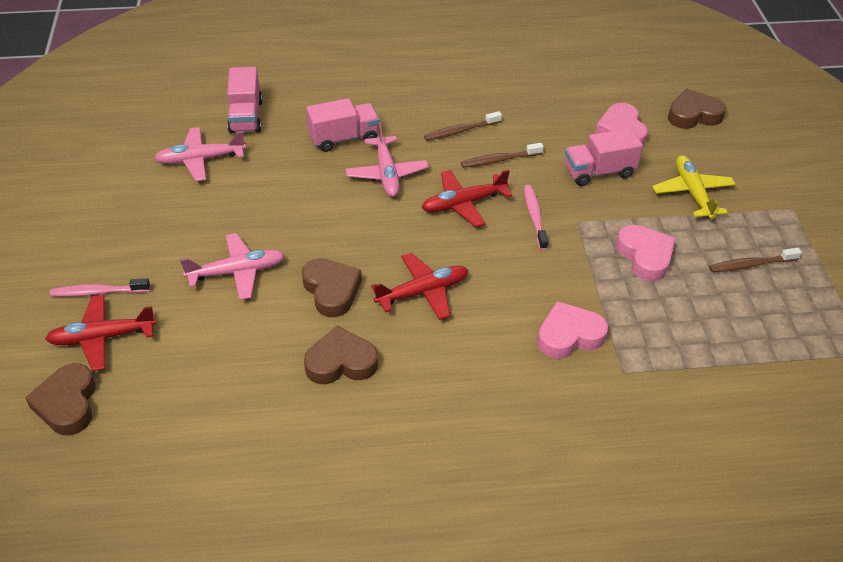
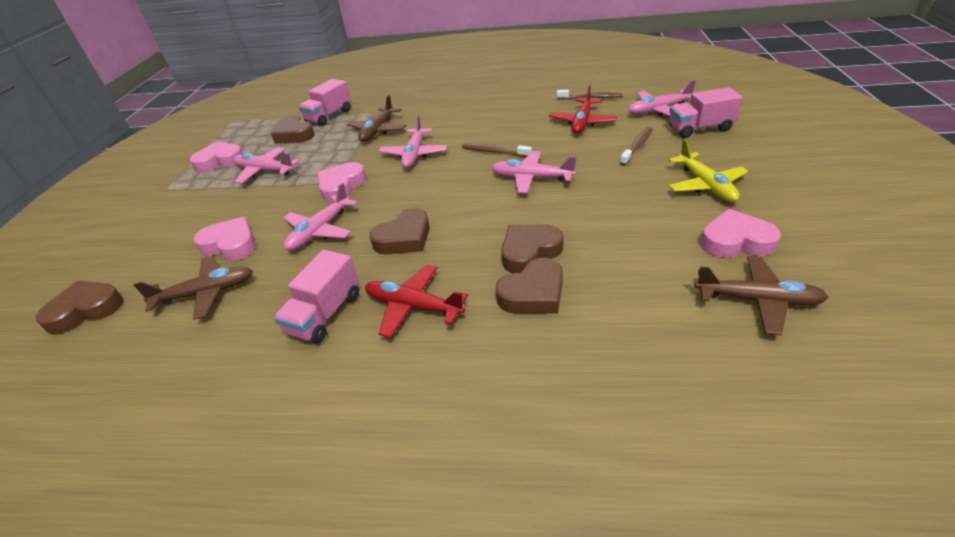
brown heart: [25,363,96,436] [302,258,362,317] [304,326,378,384] [668,89,726,129] = 4 -> [35,281,123,335] [271,116,314,144] [370,208,430,254] [496,258,563,314] [501,224,564,273] = 5
brown plane: none = 0 -> [133,256,253,320] [347,95,406,142] [695,256,828,335] = 3
pink heart: [537,301,608,359] [595,103,648,146] [616,225,675,281] = 3 -> [190,141,243,173] [193,217,256,261] [318,162,366,203] [701,209,781,258] = 4
pink plane: [154,127,246,181] [180,233,285,300] [345,122,429,197] = 3 -> [233,147,300,184] [284,183,358,251] [379,115,447,168] [491,151,576,193] [629,80,696,116] = 5
pink toothbrush: [50,278,150,297] [524,185,548,250] = 2 -> none = 0
red plane: [45,295,157,371] [371,253,469,320] [422,170,512,227] = 3 -> [365,265,468,338] [549,85,617,134] = 2

